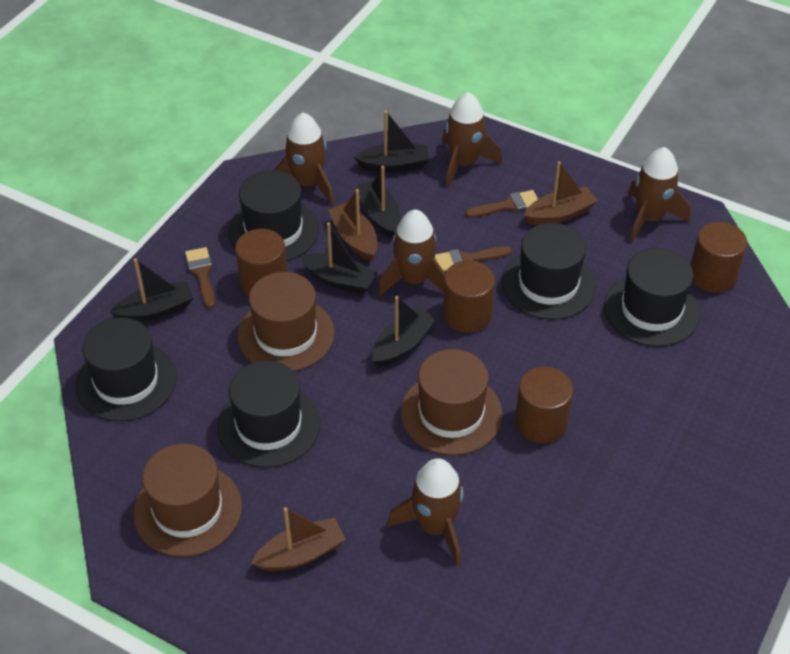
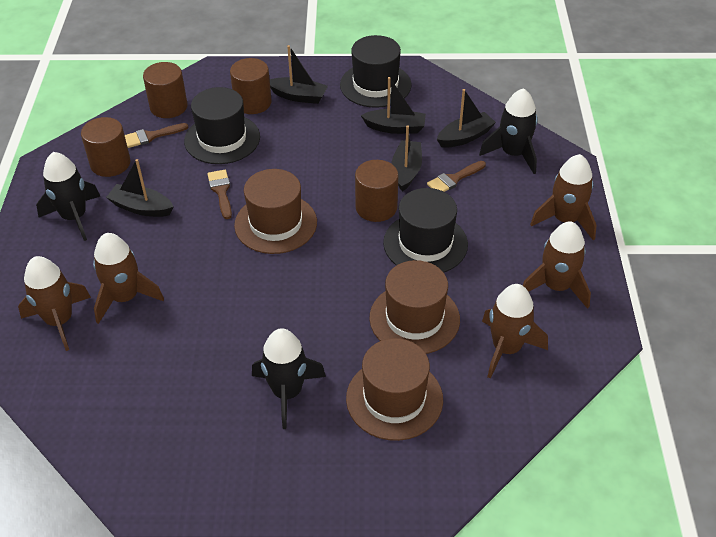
black hat: [76,318,177,421] [217,361,320,468] [228,170,319,261] [502,223,596,320] [604,248,700,347] = 5 -> [184,87,260,164] [340,35,412,108] [383,188,468,273] = 3
black rocket: none = 0 -> [36,152,101,241] [252,328,326,429] [479,88,538,174] = 3
brown boat: [251,507,346,571] [328,189,377,261] [524,161,597,225] = 3 -> none = 0

